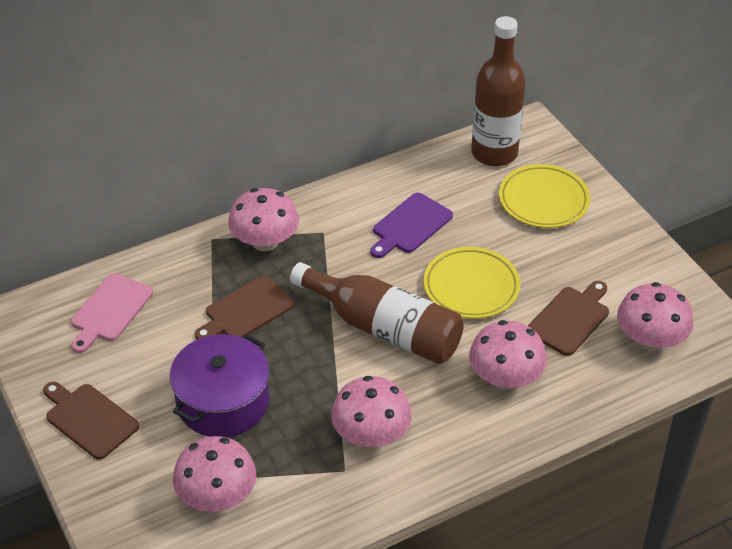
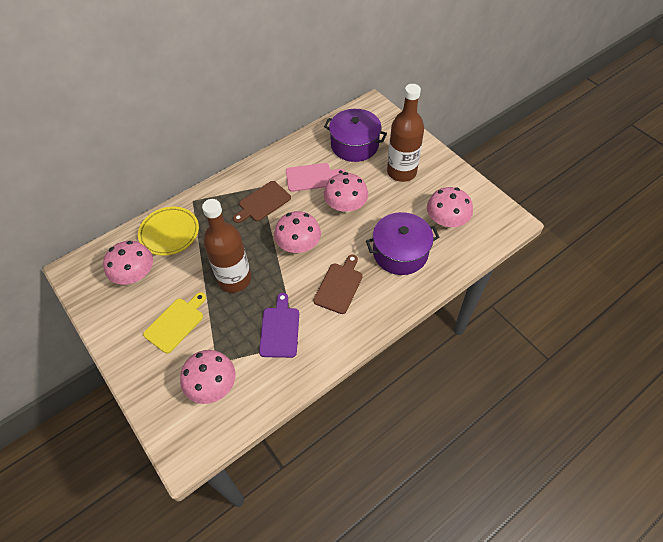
brown cutting board: [43,382,139,460] [195,275,294,340] [528,281,609,356] = 3 -> [233,181,291,223] [313,254,363,314] = 2
purple pot: [170,334,270,437] = 1 -> [324,109,387,162] [366,212,439,275] = 2
yellow cutting board: none = 0 -> [143,292,206,353] = 1
yellow plate: [423,247,520,319] [499,164,590,228] = 2 -> [138,207,199,256] = 1

